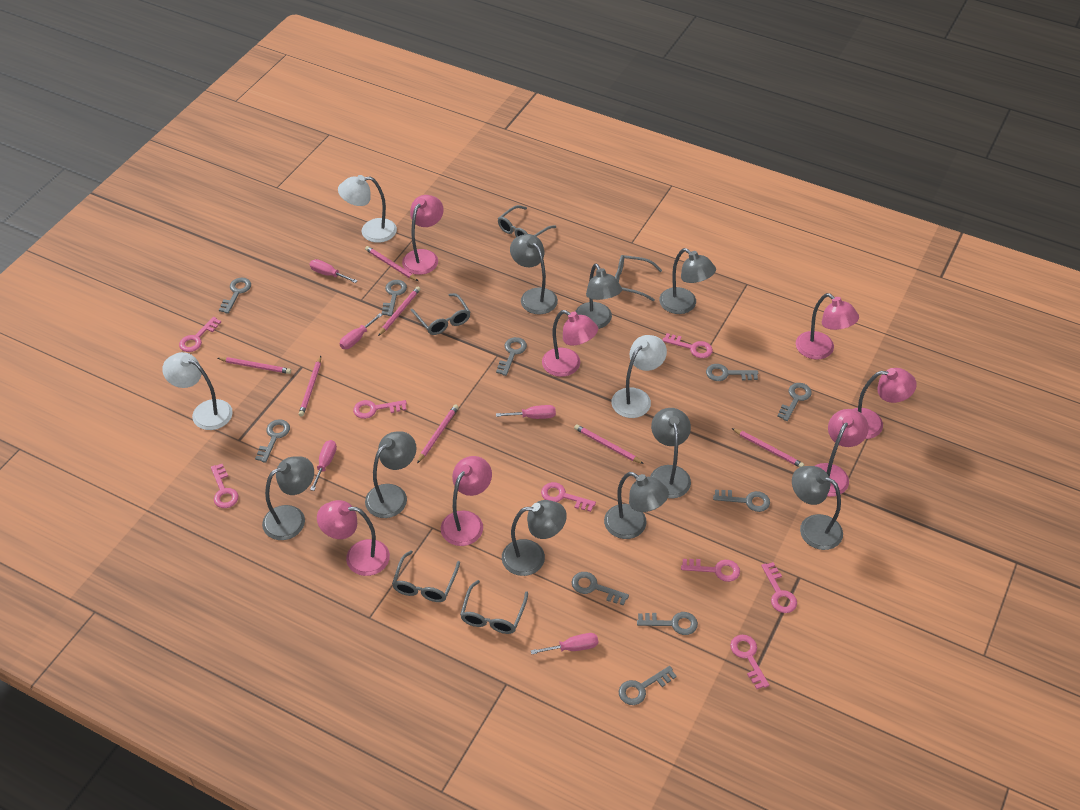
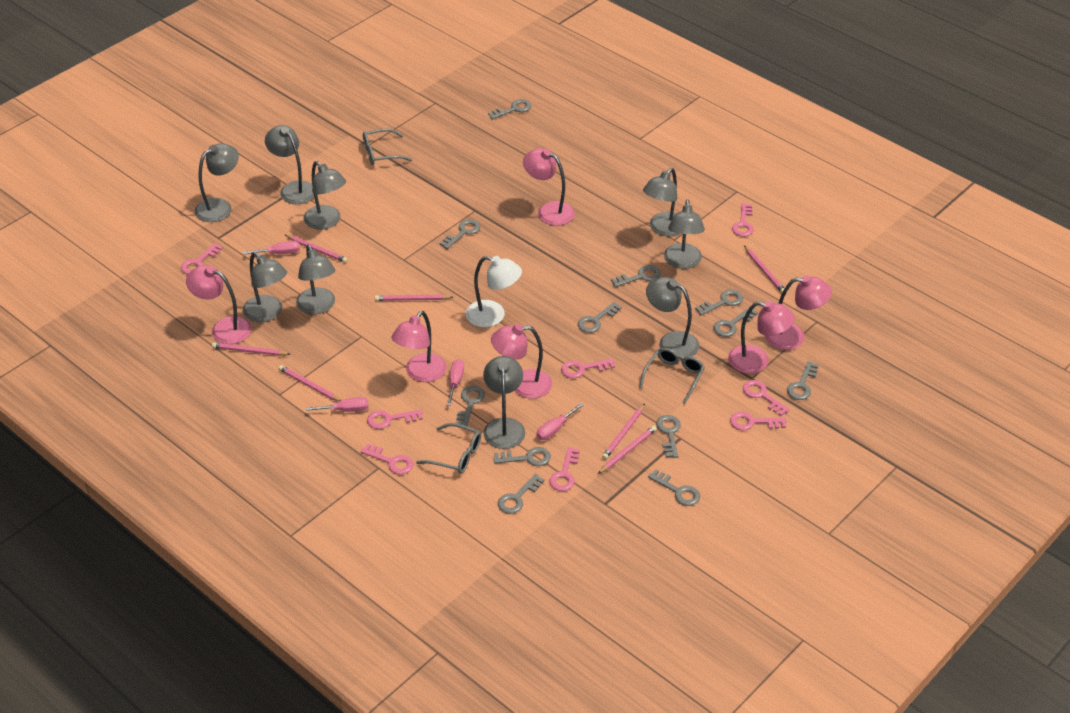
grey glasses: [392,551,460,602] [411,293,470,335] [460,580,528,634] [498,205,556,237] [615,255,662,301] = 5 -> [363,128,412,165] [416,423,481,474] [639,348,705,404] = 3
grey key: [219,278,251,314] [255,420,290,463] [381,280,407,316] [496,337,527,376] [571,572,629,606] [619,666,677,705] [637,612,698,635] [706,364,758,381] [713,489,770,512] [777,383,812,421] = 10 -> [440,219,480,249] [456,386,485,426] [488,99,531,120] [494,447,551,466] [498,474,544,514] [578,302,622,333] [611,265,660,287] [648,469,700,506] [656,415,681,458] [695,290,743,316] [713,307,758,337] [787,361,819,400] = 12
pink lamp: [317,500,390,576] [402,195,444,275] [441,456,492,546] [542,310,598,377] [796,293,859,360] [815,409,869,497] [853,368,917,439] = 7 -> [186,265,252,344] [392,311,447,382] [491,324,552,399] [523,148,575,226] [728,301,795,374] [765,276,832,350] = 6
pink screwdriver: [310,259,358,283] [310,440,337,491] [340,313,382,349] [496,405,556,419] [531,633,598,654] = 5 -> [243,241,300,255] [306,397,368,412] [447,359,464,406] [536,403,584,440] = 4
white lamp: [162,352,233,430] [338,175,397,243] [611,335,667,418] = 3 -> [466,256,522,327] = 1

